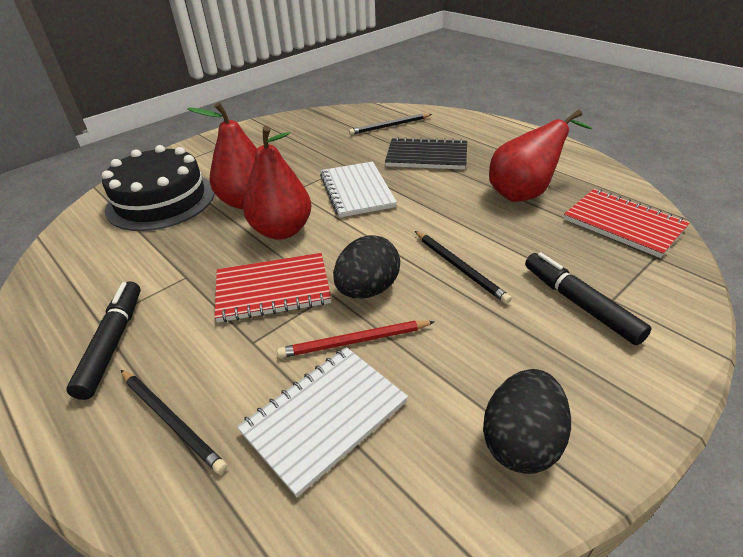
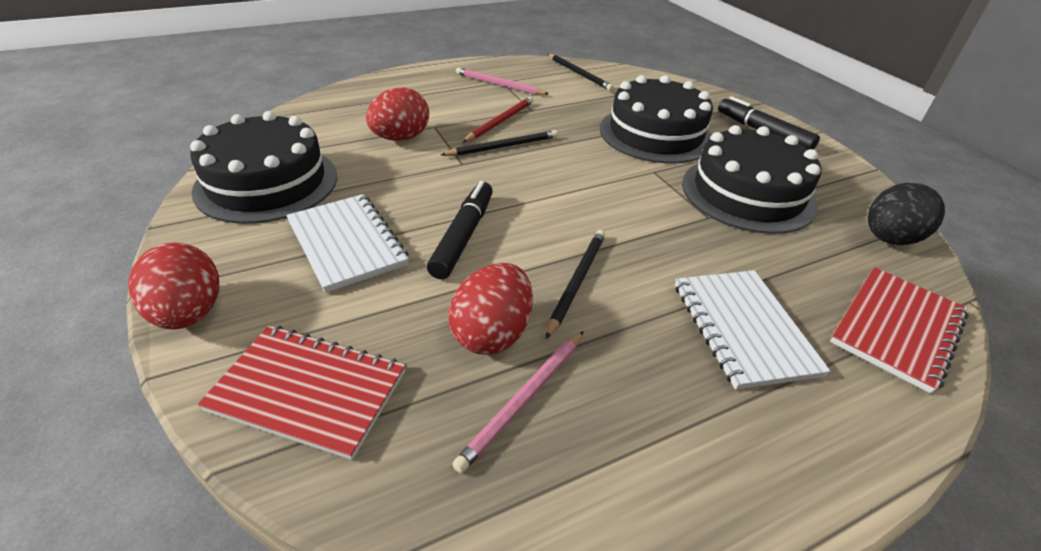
black cake: [102,145,215,231] = 1 -> [190,111,337,224] [600,75,713,163] [682,125,821,234] = 3
black egg: [333,235,400,299] [483,369,571,474] = 2 -> [868,183,945,245] = 1
black notebook: [385,137,467,170] = 1 -> none = 0
pink pencil: none = 0 -> [452,331,584,473] [456,67,549,95] = 2
red egg: none = 0 -> [128,242,219,330] [366,87,429,141] [448,263,533,355] = 3
red pear: [187,102,257,209] [243,126,311,240] [489,110,592,202] = 3 -> none = 0

